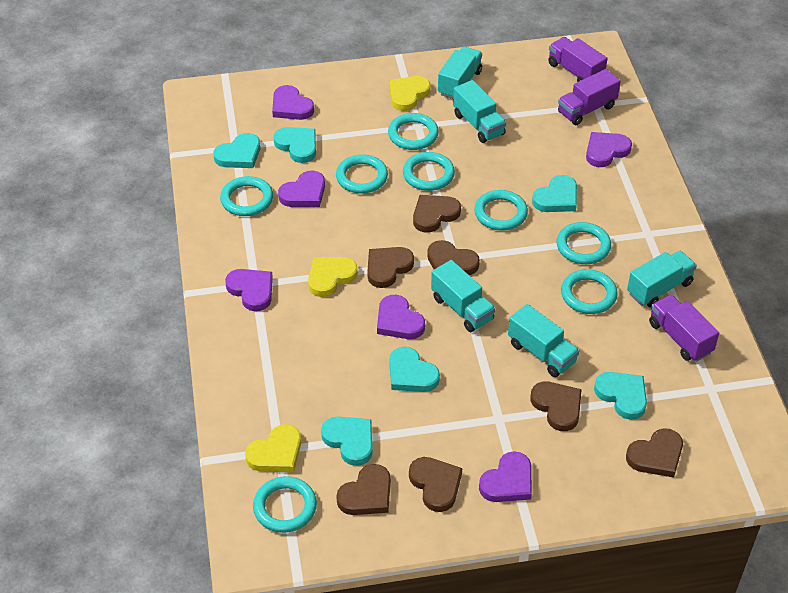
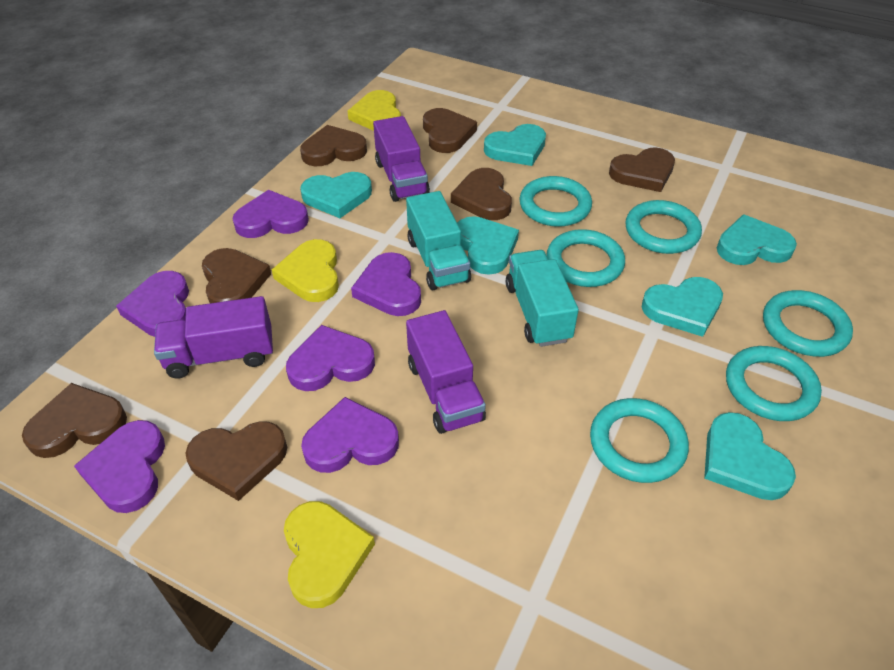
turquoise ring: [220,176,273,216] [253,476,317,533] [336,154,388,194] [388,113,439,150] [403,152,455,191] [474,190,528,231] [557,222,611,264] [561,269,618,314] = 8 -> [519,176,592,227] [547,229,625,287] [590,398,689,483] [625,200,702,254] [726,346,822,421] [763,290,853,357] = 6
turquoise truck: [431,260,496,332] [438,47,482,99] [453,80,506,143] [508,304,579,377] [627,251,697,307] = 5 -> [406,191,471,290] [506,250,579,347] = 2

